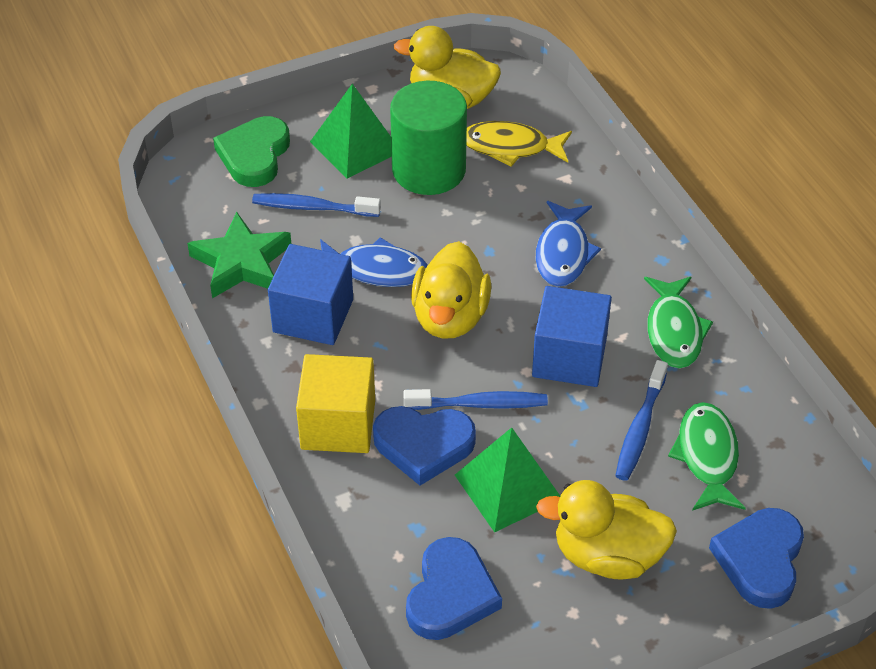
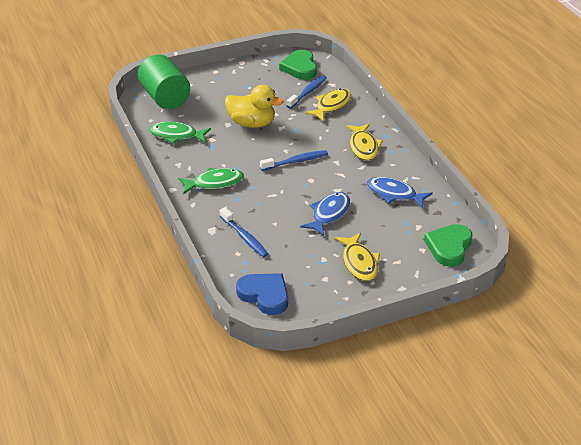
blue cube: [268,244,353,345] [532,286,612,387] = 2 -> none = 0
blue heart: [373,406,476,486] [406,537,502,640] [709,508,804,609] = 3 -> [236,273,288,315] = 1
green heart: [213,116,290,187] = 1 -> [279,50,317,80] [424,224,473,267] = 2
green pyramid: [310,84,392,179] [455,428,560,532] = 2 -> none = 0
green star: [187,212,291,298] = 1 -> none = 0
yellow cube: [296,354,375,453] = 1 -> none = 0
yellow duck: [394,26,501,109] [411,241,491,339] [536,480,677,580] = 3 -> [225,85,283,128] = 1
yellow fish: [466,121,572,167] = 1 -> [304,88,351,122] [335,233,380,281] [346,123,383,161] = 3

